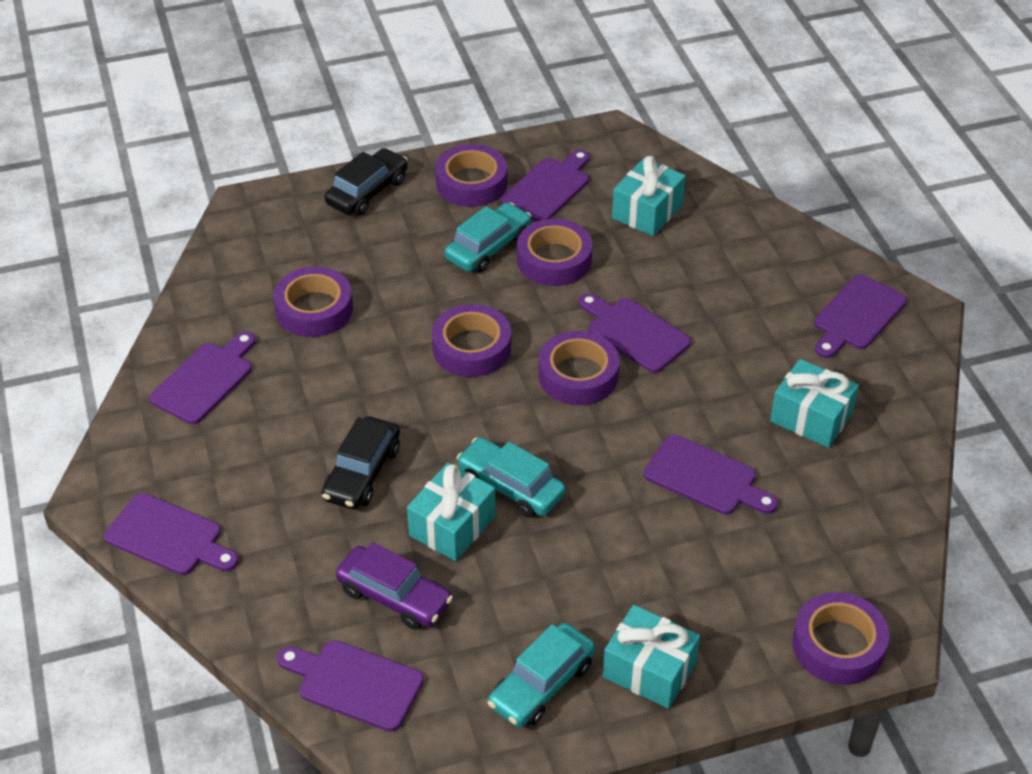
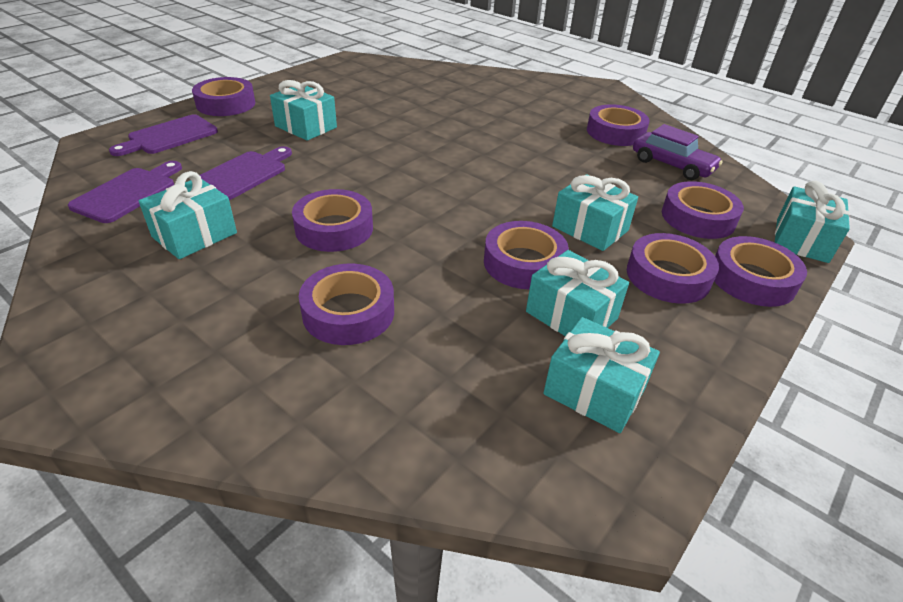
black car: [321,416,400,510] [325,148,408,216] = 2 -> none = 0
purple cutting board: [104,493,238,575] [149,331,256,424] [277,640,424,732] [501,150,590,222] [578,293,691,373] [644,434,778,515] [814,274,907,358] = 7 -> [68,161,182,223] [109,115,218,156] [200,146,292,200] = 3
purple tape: [273,267,353,337] [432,304,511,377] [435,144,508,207] [517,219,592,286] [538,331,619,405] [792,592,889,685] = 6 -> [192,77,255,116] [292,189,373,252] [299,263,394,345] [484,221,569,290] [587,104,650,146] [627,233,719,304] [662,181,744,239] [714,236,807,307] = 8
turquoise car: [445,202,531,273] [456,437,566,518] [487,623,595,727] = 3 -> none = 0
turquoise gift: [407,463,495,561] [603,605,700,709] [612,156,686,236] [770,359,859,448] = 4 -> [139,171,237,259] [270,80,337,141] [526,250,629,336] [543,317,660,433] [552,174,638,251] [775,181,850,263] = 6

